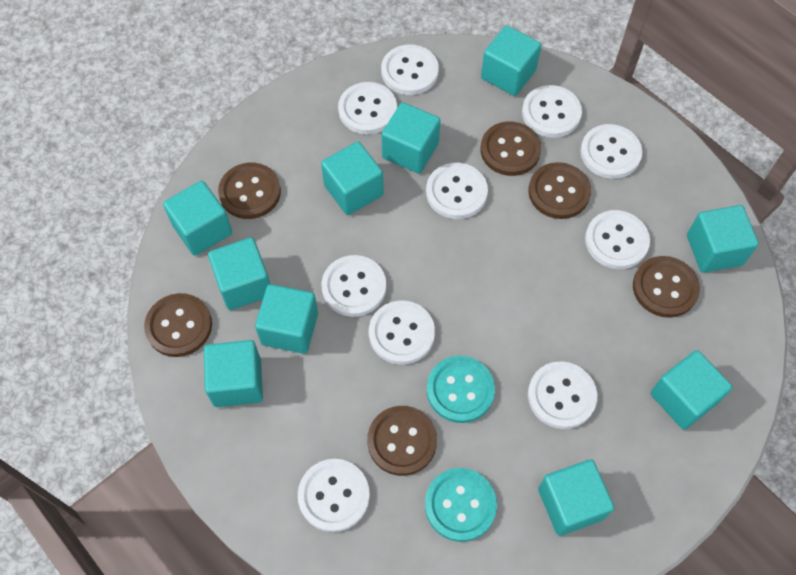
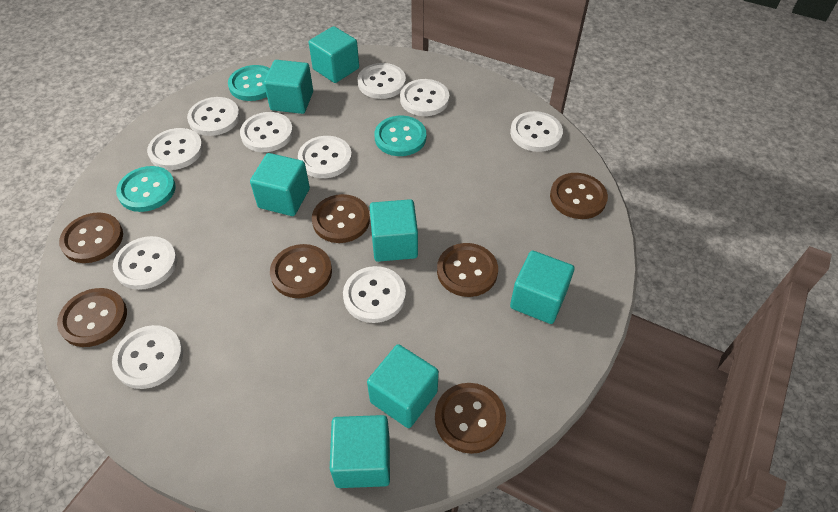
brown button: [144,293,212,357] [218,163,281,219] [367,406,437,476] [480,121,541,176] [528,162,591,219] [633,256,700,318] = 6 -> [57,288,127,347] [59,212,123,263] [270,244,332,298] [312,194,370,243] [435,383,506,454] [437,243,498,297] [550,173,608,219] = 7
turquoise button: [425,468,497,542] [427,356,495,423] = 2 -> [116,166,176,212] [228,65,270,101] [375,116,426,156] = 3
turquoise cube: [163,181,232,256] [204,340,263,407] [208,237,270,310] [255,284,318,354] [321,142,384,215] [382,102,441,174] [481,25,542,96] [538,460,614,536] [651,350,732,430] [687,205,759,273] = 10 -> [250,153,310,216] [264,60,313,114] [309,26,359,83] [330,415,390,488] [367,344,439,428] [370,199,418,262] [510,250,574,324] = 7

